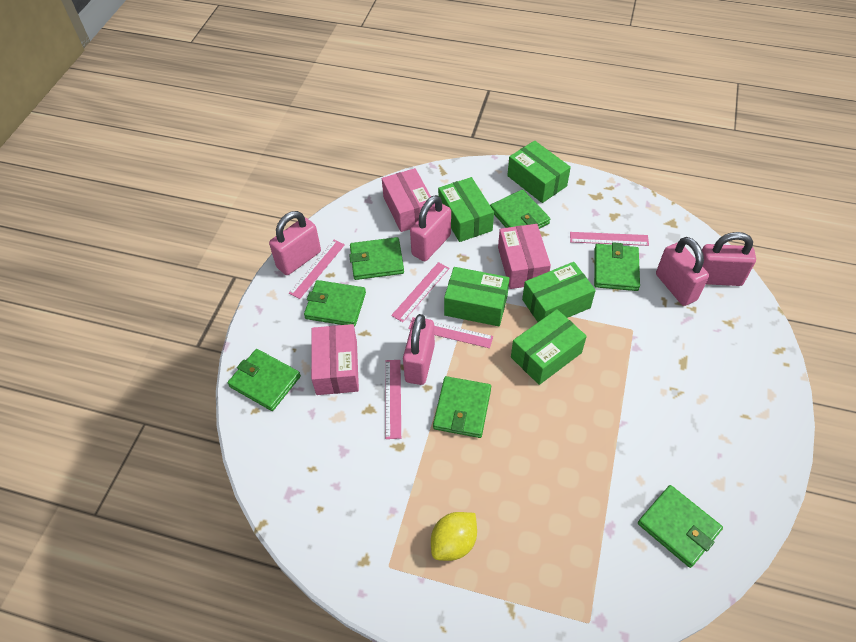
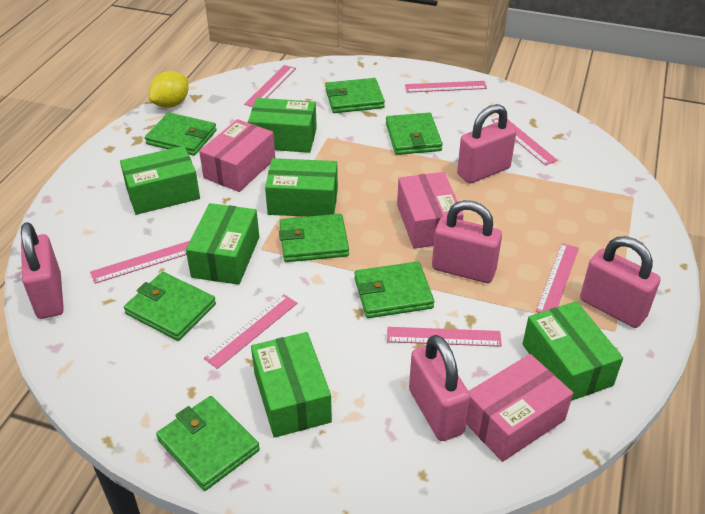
green box: [438,177,494,242] [444,267,510,326] [507,141,571,203] [511,309,587,385] [522,262,596,322] = 5 -> [120,146,200,215] [186,203,259,285] [248,98,317,153] [251,332,332,438] [265,158,338,217] [523,301,623,401] = 6
pink ruler: [289,240,345,299] [385,360,401,439] [391,262,450,322] [408,317,493,348] [570,232,649,246] = 5 -> [90,241,190,284] [204,294,297,369] [244,65,296,107] [387,327,502,347] [405,81,487,93] [492,117,558,166] [536,243,579,313] = 7

